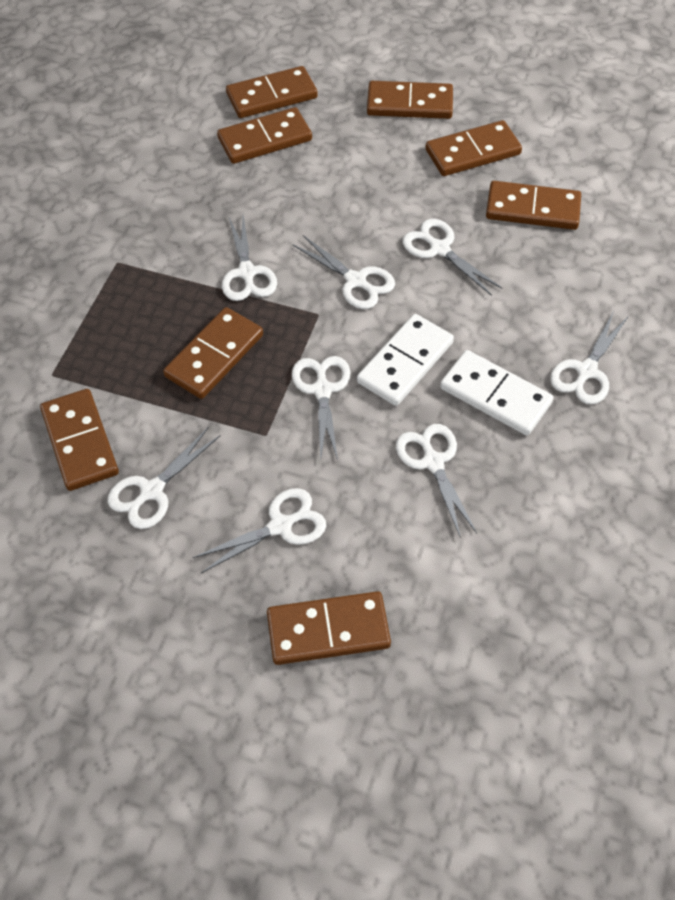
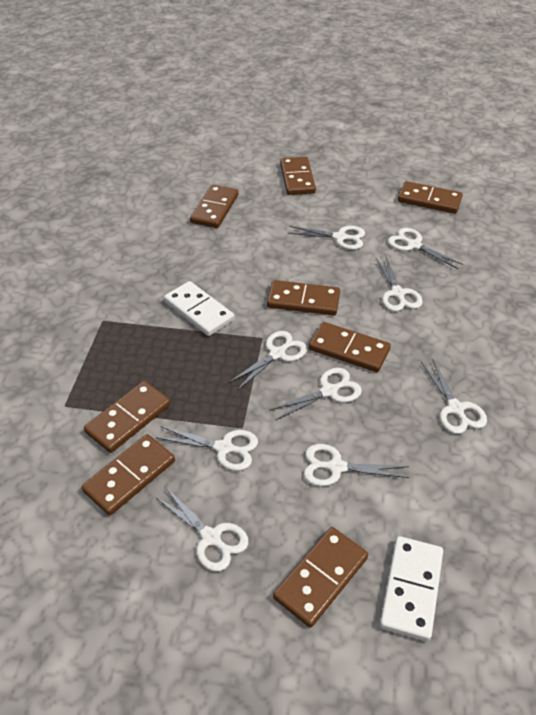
white scissors: [108,428,220,529] [193,488,326,573] [222,215,277,301] [292,356,351,460] [293,235,395,309] [396,424,477,538] [403,219,502,296] [550,311,629,405] = 8 -> [154,487,249,571] [156,426,258,471] [228,331,307,390] [269,368,362,420] [288,226,365,250] [304,444,410,486] [375,257,423,312] [388,228,464,269] [421,358,487,434] = 9

